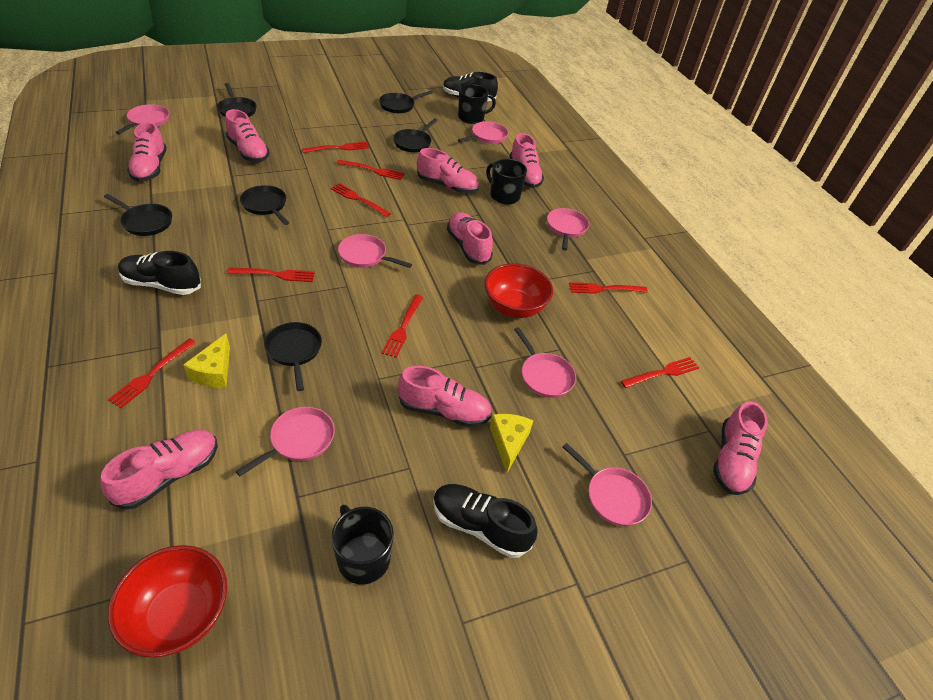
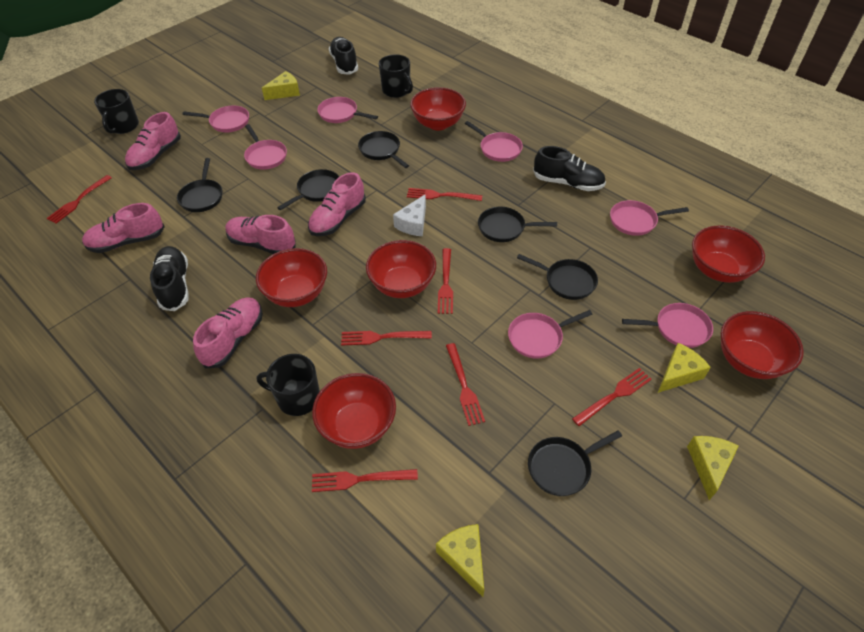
pink shoe: [100,430,218,510] [127,122,167,182] [225,109,270,162] [398,366,492,427] [417,148,479,193] [447,212,493,265] [510,133,544,188] [713,401,768,495] = 8 -> [82,203,165,253] [125,112,181,170] [193,298,263,369] [225,215,296,254] [308,172,366,236] = 5
red bowl: [108,545,227,658] [484,263,553,318] = 2 -> [256,248,327,307] [312,373,396,449] [366,240,436,298] [410,87,466,130] [692,226,765,283] [721,311,804,379] = 6
red fork: [108,338,196,408] [227,268,315,282] [302,142,370,153] [331,183,391,217] [336,160,404,180] [381,295,423,358] [569,282,648,294] [621,357,699,388] = 8 -> [46,175,112,224] [312,469,418,492] [341,331,432,346] [407,188,483,201] [438,248,453,314] [446,343,485,426] [572,368,652,426] = 7
white cheese: none = 0 -> [393,194,426,236] = 1
yellow cheese: [183,334,230,387] [490,414,534,473] = 2 -> [262,71,300,100] [436,524,484,597] [658,343,711,393] [687,436,739,500] = 4

